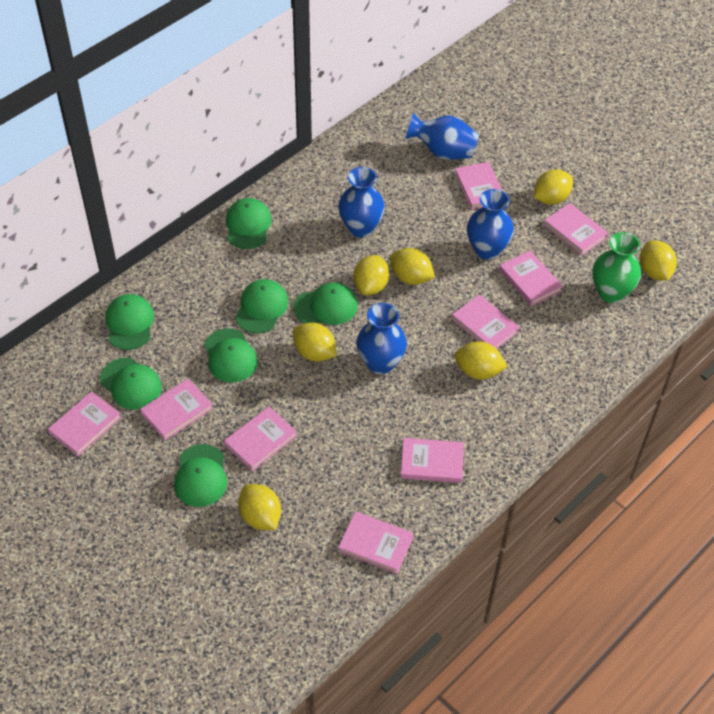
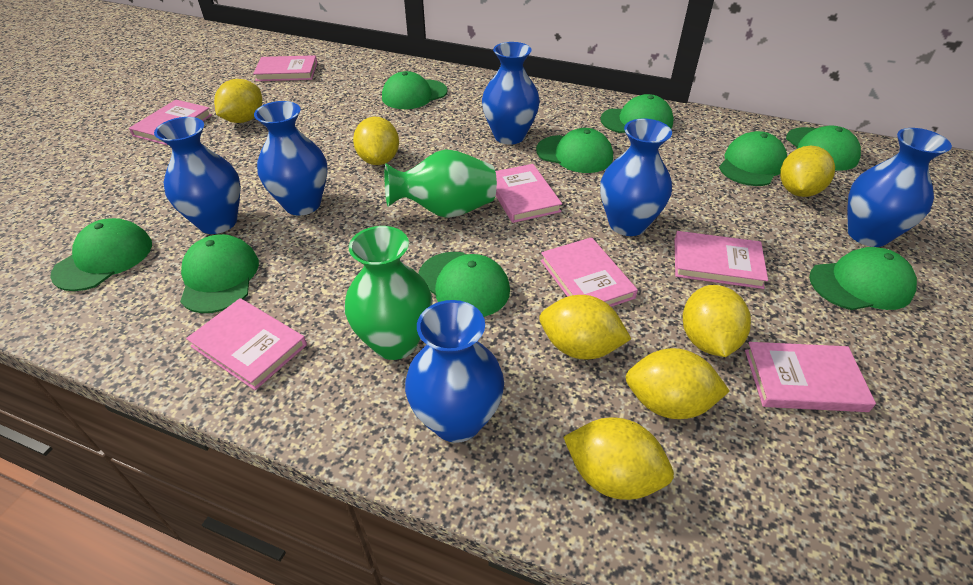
blue vase: [338,167,385,237] [356,303,407,374] [406,113,479,160] [467,189,514,260] = 4 -> [154,117,241,234] [254,101,327,216] [405,300,504,443] [482,42,540,145] [600,118,672,236] [847,128,952,247] = 6
green cap: [100,358,162,410] [105,294,154,350] [174,444,227,507] [204,328,258,382] [226,198,272,249] [235,279,288,333] [293,283,358,325] = 7 -> [50,218,152,291] [180,234,259,313] [382,71,448,109] [418,252,510,317] [536,128,613,173] [601,94,674,133] [719,131,787,186] [786,125,861,171] [809,247,917,310] = 9
green vase: [592,232,641,303] = 1 -> [345,226,433,360] [384,149,497,218] = 2
pink book: [48,391,122,456] [140,378,213,440] [224,406,297,471] [338,511,414,574] [400,438,464,483] [452,294,520,349] [454,162,503,210] [499,250,563,306] [543,203,608,256] = 9 -> [129,100,212,145] [186,298,307,390] [253,55,317,81] [495,164,562,223] [541,237,638,307] [674,231,768,289] [745,342,876,412] = 7

